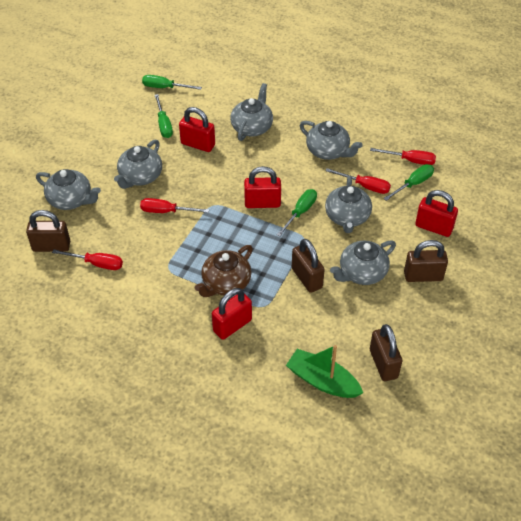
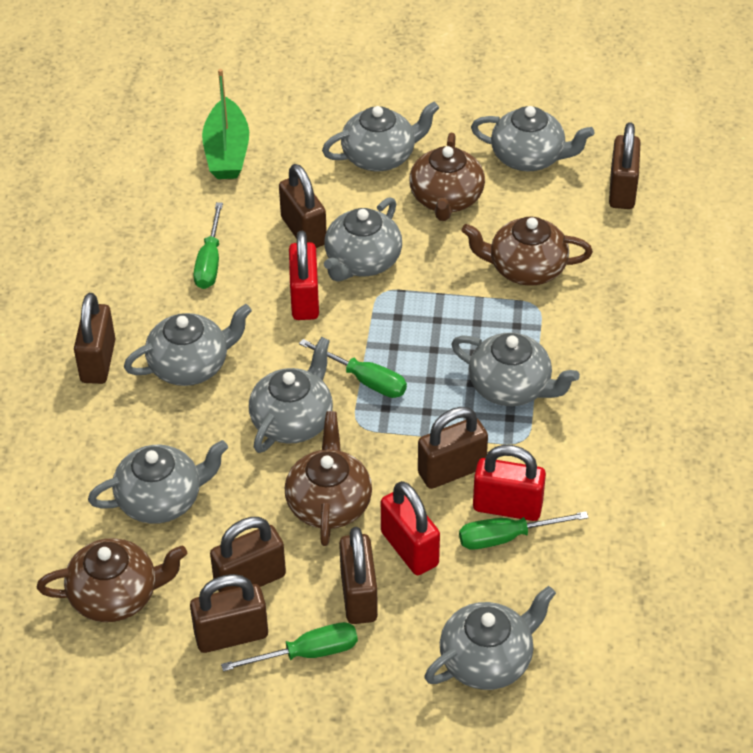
brown padlock: [26,210,70,252] [292,239,325,293] [370,324,402,381] [404,240,448,282] = 4 -> [74,293,115,384] [190,574,268,653] [210,517,286,592] [279,164,327,248] [339,527,378,624] [418,407,488,489] [609,122,641,209] = 7
brown teapot: [195,245,253,297] = 1 -> [37,538,187,622] [285,411,372,546] [409,133,485,221] [462,217,593,286] = 4
grey teapot: [36,169,101,210] [114,140,162,189] [230,83,273,141] [300,121,363,160] [325,176,372,233] [330,240,396,285] = 6 -> [88,440,228,524] [124,304,252,386] [249,337,333,453] [322,102,439,171] [324,197,402,281] [425,586,556,690] [451,333,580,406] [471,106,594,171] = 8
red padlock: [179,107,215,152] [212,288,252,340] [244,166,281,208] [415,190,458,237] = 4 -> [289,231,319,320] [381,481,440,575] [473,445,546,521] = 3
red screwdriver: [52,249,123,270] [140,198,209,213] [326,168,391,194] [370,148,436,165] = 4 -> none = 0

